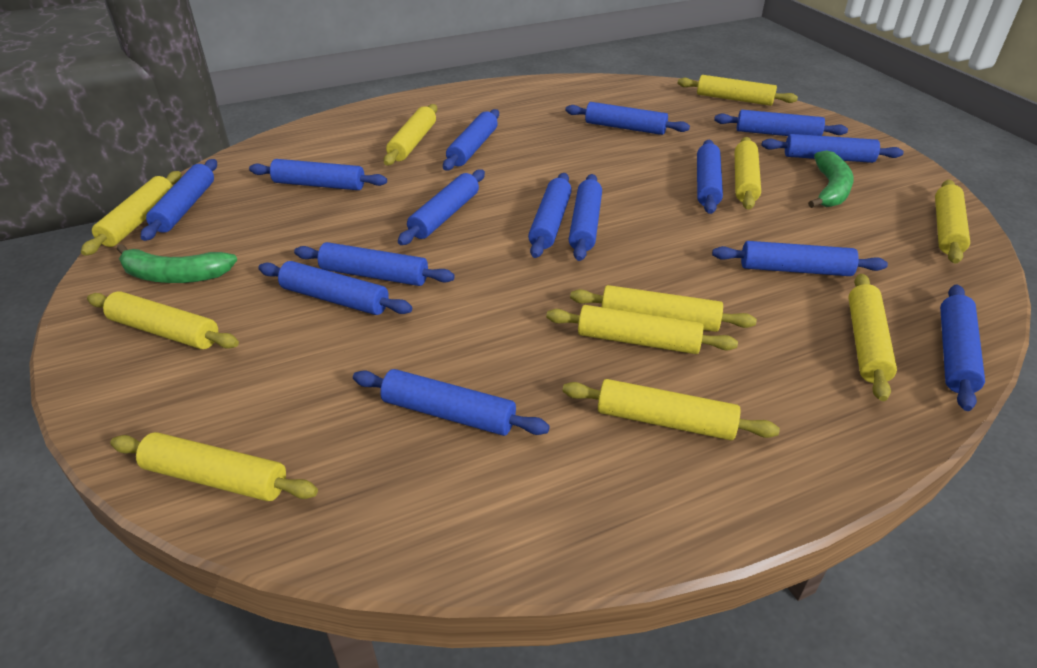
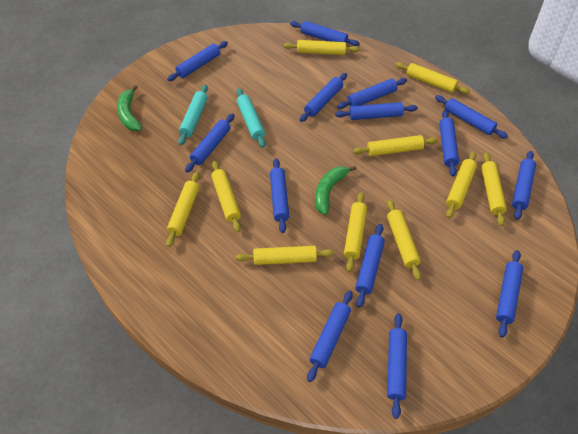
blue rolling pin: [141,159,217,241] [249,159,387,190] [258,261,412,315] [294,242,455,286] [353,369,550,436] [398,170,485,245] [443,109,499,170] [528,173,572,258] [565,102,690,135] [569,174,602,261] [697,140,723,214] [712,241,888,276] [714,110,848,136] [762,134,904,163] [940,285,985,411] = 15 -> [167,41,228,81] [185,113,234,172] [270,158,289,233] [290,21,360,46] [299,73,347,122] [307,291,353,382] [335,102,418,120] [337,78,407,109] [355,224,385,307] [387,313,407,419] [435,95,508,139] [439,110,459,176] [496,250,523,338] [512,151,536,220] = 14
turquoise rolling pin: none = 0 -> [178,85,208,145] [237,88,266,148] = 2
yellow rolling pin: [81,171,182,256] [87,291,239,349] [110,432,318,501] [384,104,437,165] [546,305,738,354] [562,379,780,440] [570,285,757,332] [678,75,798,106] [735,137,761,210] [848,274,897,401] [935,180,970,263] = 11 -> [166,172,200,247] [211,161,241,232] [236,246,334,265] [283,40,360,55] [344,192,367,272] [353,135,438,156] [387,199,421,280] [395,62,470,94] [446,152,477,218] [481,152,507,226] = 10

